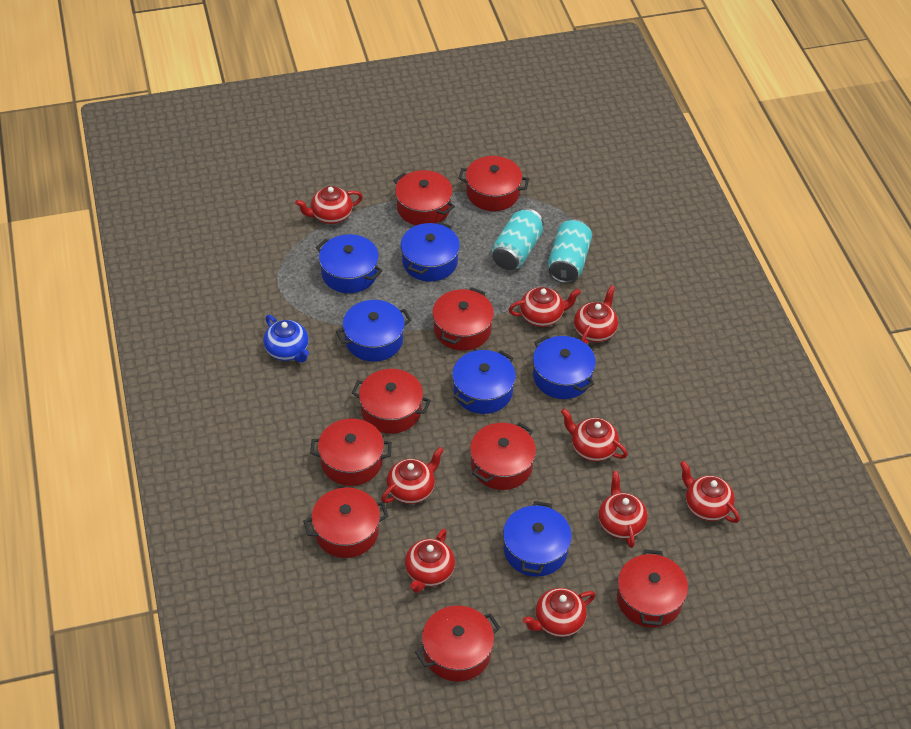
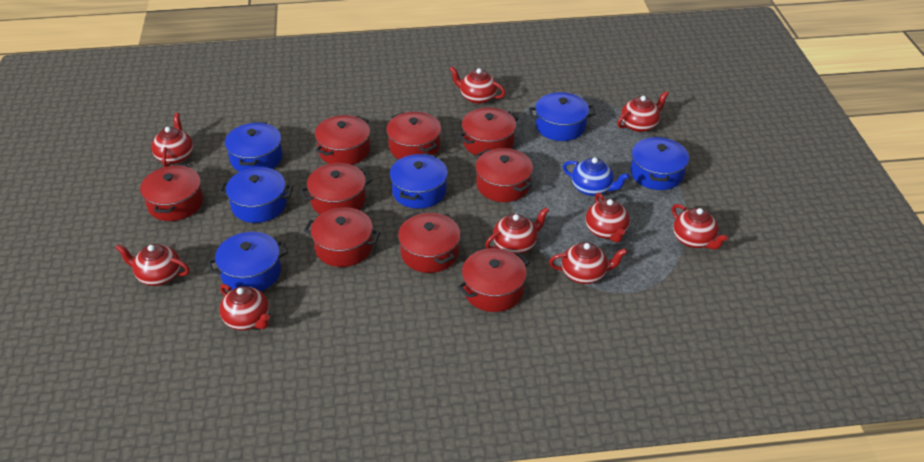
turquoise can: [491,208,544,270] [548,219,592,283] = 2 -> none = 0

